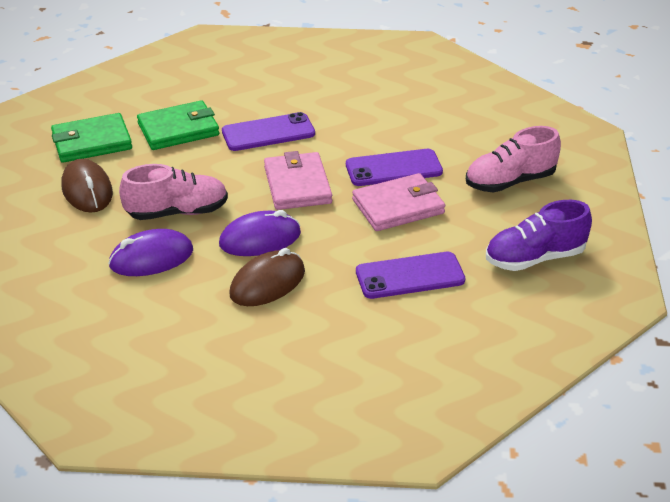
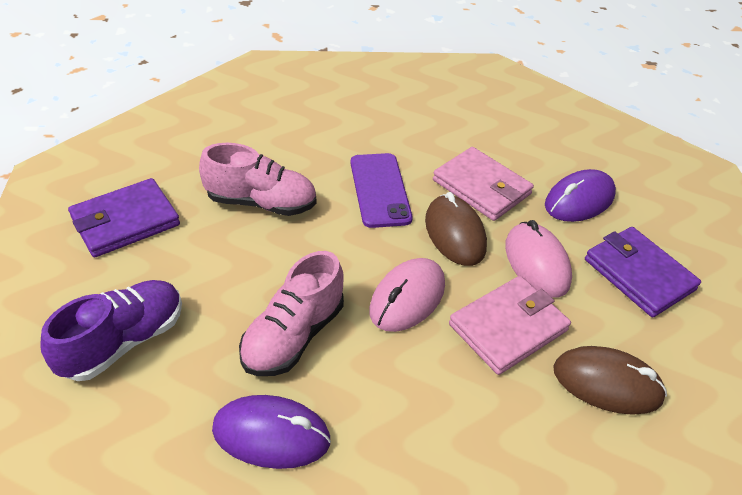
green wallet: [51,113,132,163] [137,100,219,150] = 2 -> none = 0
pink mouse: none = 0 -> [369,258,445,332] [505,220,572,298] = 2
purple phone: [222,112,315,151] [346,149,443,186] [356,252,465,299] = 3 -> [350,153,413,228] = 1
purple wallet: none = 0 -> [68,178,180,257] [585,227,701,317] = 2

